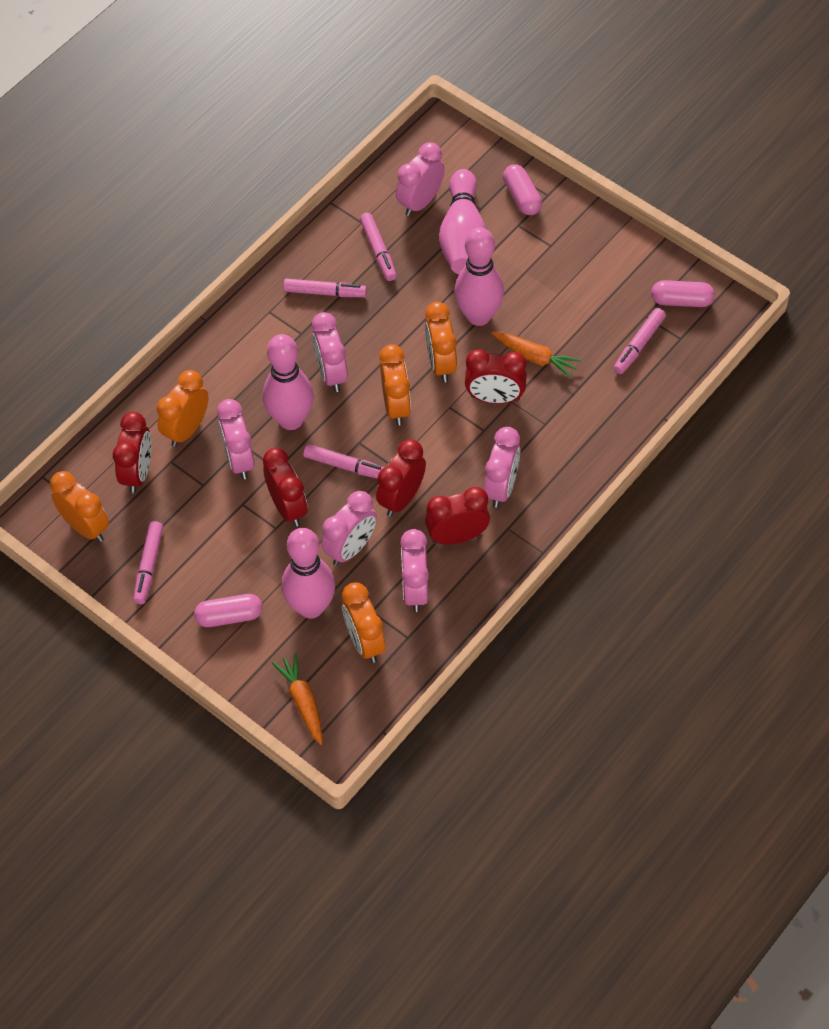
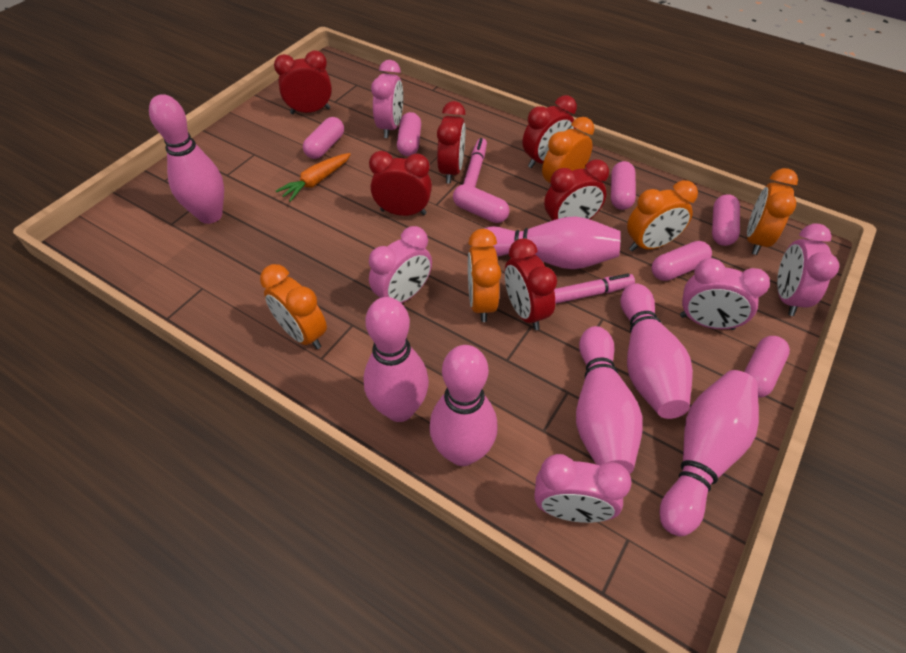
orange carrot: [272,653,323,745] [492,331,581,378] = 2 -> [276,153,351,202] = 1
pink bowling pin: [263,334,314,430] [282,528,335,619] [439,169,486,274] [455,227,504,326] = 4 -> [149,94,224,224] [363,297,429,422] [429,345,498,466] [484,216,621,269] [576,326,642,474] [620,283,693,419] [660,370,759,536] = 7
pink capsule: [194,594,262,627] [503,164,542,215] [651,280,715,307] = 3 -> [303,117,344,159] [397,112,421,156] [453,184,509,223] [611,161,636,210] [652,241,712,281] [712,194,740,246] [744,336,790,398] = 7
pink clock: [217,399,255,479] [312,312,348,392] [321,491,377,566] [396,142,445,216] [400,529,429,612] [484,427,520,508] = 6 -> [369,226,432,303] [371,60,403,138] [534,454,632,523] [680,258,770,330] [777,224,839,316] = 5
pink marker: [133,521,163,604] [283,279,367,297] [303,444,384,479] [360,213,397,281] [614,308,666,374] = 5 -> [463,138,487,187] [554,273,635,304] = 2
red clock: [113,412,151,493] [263,448,307,526] [376,439,426,517] [425,487,490,545] [465,349,527,404] = 5 -> [274,50,332,114] [369,151,432,216] [437,101,466,184] [505,238,557,330] [523,95,577,168] [544,159,609,221] = 6

